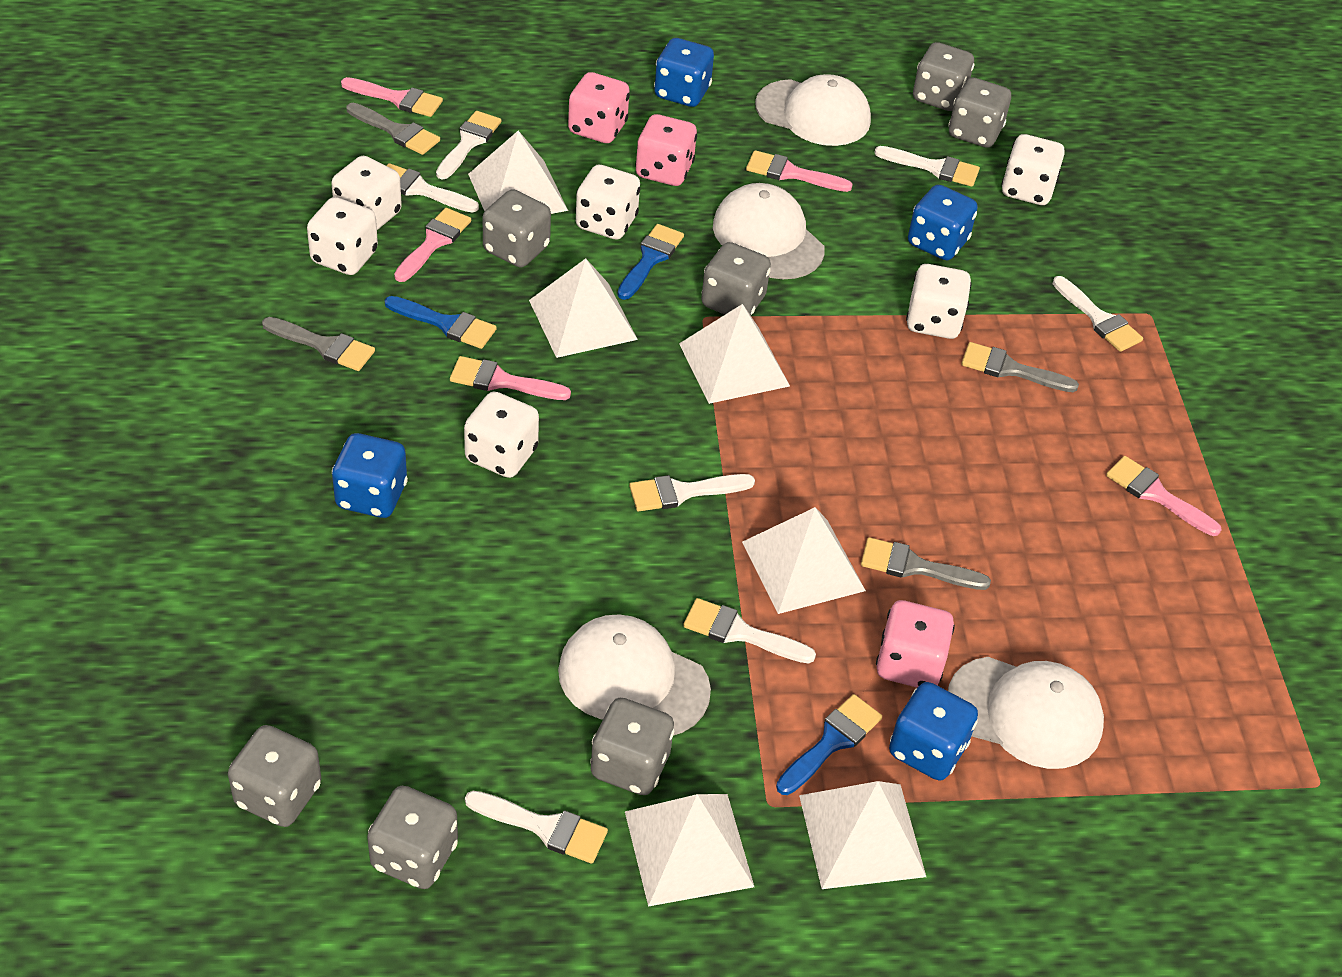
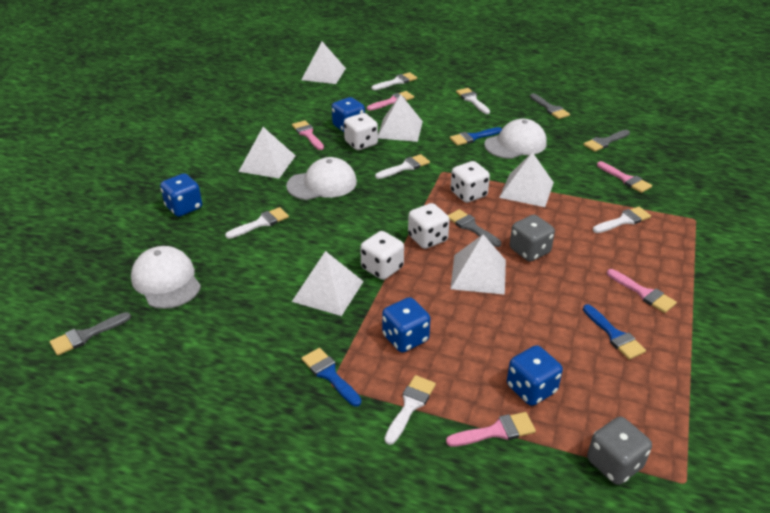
grey dice: [228,725,322,827] [367,786,458,889] [483,189,551,267] [590,698,674,795] [701,242,771,315] [913,42,974,111] [948,78,1011,148] = 7 -> [510,215,555,262] [587,417,652,485] = 2
pink dice: [568,72,630,143] [635,114,697,186] [876,600,955,688] = 3 -> none = 0
white brush: [386,163,479,213] [436,111,502,179] [465,791,608,864] [629,474,755,511] [683,598,816,664] [874,146,980,187] [1053,276,1143,352] = 7 -> [225,207,289,239] [372,72,417,90] [375,154,430,179] [384,375,436,445] [456,88,490,114] [593,207,651,233] = 6
white cap: [558,614,711,735] [713,183,825,279] [755,74,871,146] [948,657,1104,769] = 4 -> [131,246,201,309] [286,157,357,200] [484,119,547,159] = 3
white dice: [307,197,378,275] [331,156,402,230] [464,392,539,478] [576,165,640,239] [906,264,972,339] [1001,134,1065,205] = 6 -> [344,113,378,150] [360,231,404,280] [408,203,450,249] [451,161,490,203] = 4

